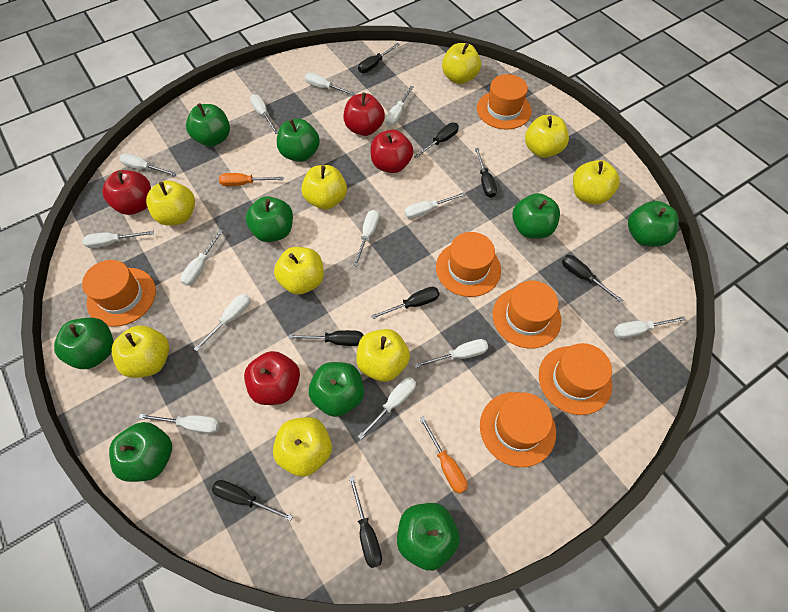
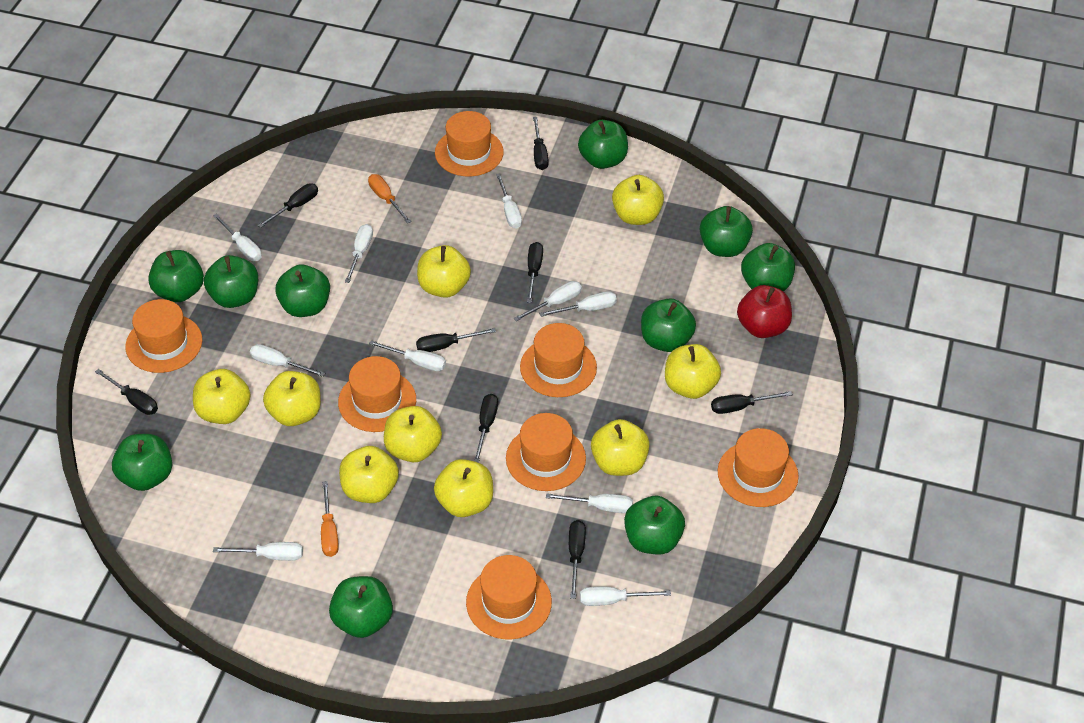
green apple: [54,318,114,369] [109,422,172,482] [186,103,230,147] [246,196,293,242] [277,119,320,162] [309,362,364,417] [397,503,460,571] [512,193,560,239] [628,201,679,247] = 9 -> [112,434,172,491] [148,250,204,302] [204,255,258,308] [275,264,330,317] [329,576,393,638] [578,120,628,169] [624,496,685,554] [641,299,696,352] [700,206,753,257] [741,243,795,291] = 10
orange hat: [82,260,156,327] [436,232,501,297] [477,74,532,130] [480,392,556,467] [492,281,561,349] [539,343,612,415] = 6 -> [125,299,202,373] [338,356,416,432] [435,111,504,176] [466,555,552,639] [506,413,586,491] [520,323,597,397] [718,428,799,507] = 7
red apple: [102,170,151,215] [244,351,300,405] [344,92,385,136] [371,130,413,173] = 4 -> [737,285,792,338] = 1
white screwdriver: [82,231,154,248] [119,153,177,176] [139,414,220,434] [180,230,223,286] [194,294,251,351] [250,94,278,134] [305,73,356,96] [353,210,379,266] [357,377,416,440] [386,86,414,126] [404,192,465,219] [415,339,488,368] [614,316,686,339] = 13 -> [213,214,262,261] [213,542,303,561] [250,344,325,377] [345,224,373,283] [369,341,446,371] [496,173,522,228] [514,281,582,321] [539,291,617,317] [546,493,633,513] [580,587,671,606] = 10

